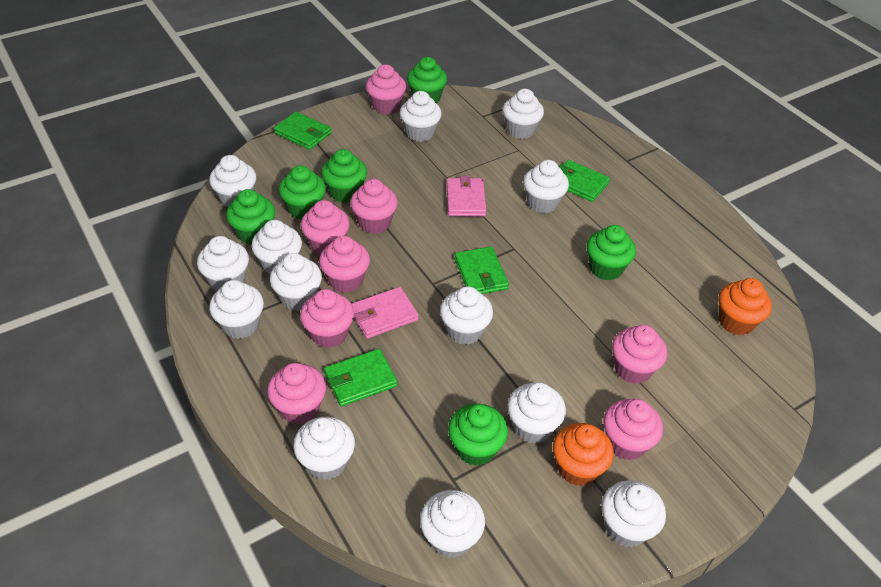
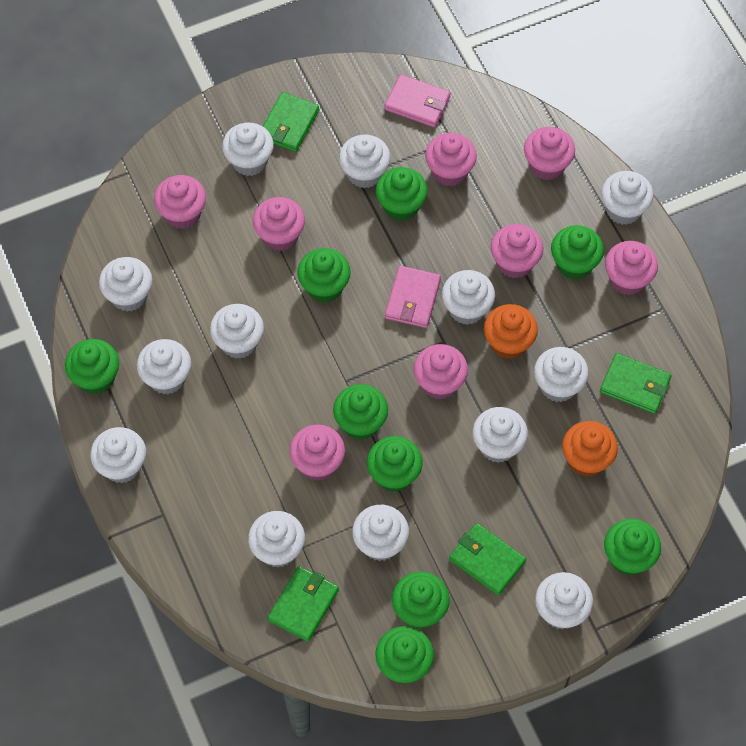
green cupcake: [226,189,275,245] [279,165,326,220] [321,149,367,203] [407,57,447,103] [448,404,508,466] [587,225,636,280] = 6 -> [65,339,119,394] [297,248,351,303] [333,384,388,440] [367,436,423,492] [375,626,434,684] [376,167,428,221] [392,572,450,629] [551,225,604,280] [604,519,661,576] = 9

